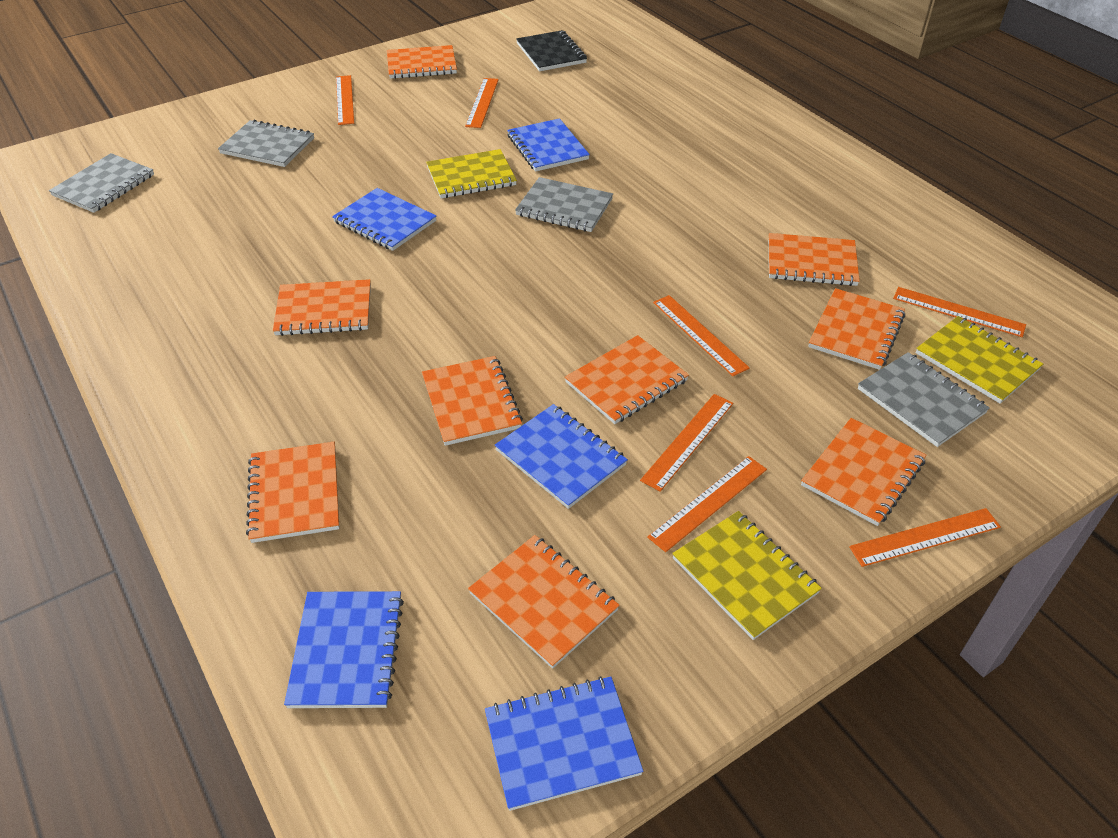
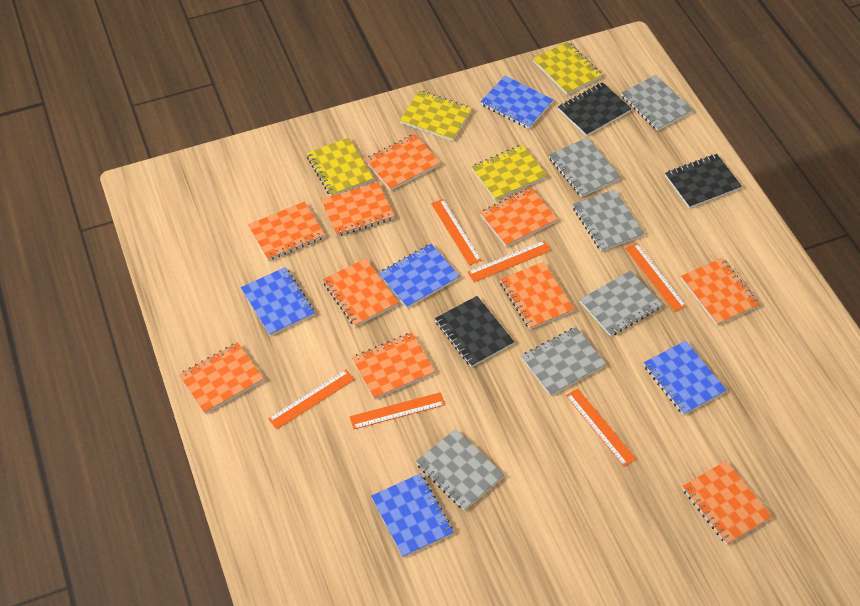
black notebook: [516,30,587,71] = 1 -> [435,296,514,367] [558,82,631,136] [665,154,742,208] = 3
grey notebook: [49,153,154,213] [218,120,314,167] [515,177,613,232] [858,352,990,447] = 4 -> [416,429,504,511] [521,327,606,396] [549,138,621,197] [573,189,644,251] [580,270,662,336] [621,75,693,131] = 6
orange notebook: [246,442,340,543] [273,279,371,336] [387,45,457,79] [422,356,523,446] [468,535,620,669] [565,335,689,424] [769,233,860,286] [801,418,926,526] [808,288,905,370] = 9 -> [179,342,264,414] [248,202,325,261] [321,182,395,236] [323,258,398,327] [352,333,435,400] [365,134,441,191] [480,188,558,247] [500,262,575,329] [681,258,759,325] [682,461,772,545] = 10
orange ruler: [336,75,354,125] [465,78,499,128] [640,394,733,492] [647,456,767,552] [653,295,750,376] [849,508,1001,567] [893,287,1026,337] = 7 -> [268,370,355,429] [350,392,445,429] [431,199,482,265] [467,241,551,282] [566,388,636,466] [625,243,686,312] = 6
yellow notebook: [426,149,517,198] [672,511,822,640] [916,316,1043,404] = 3 -> [306,138,374,196] [400,90,472,141] [471,145,547,200] [533,42,602,95] = 4

